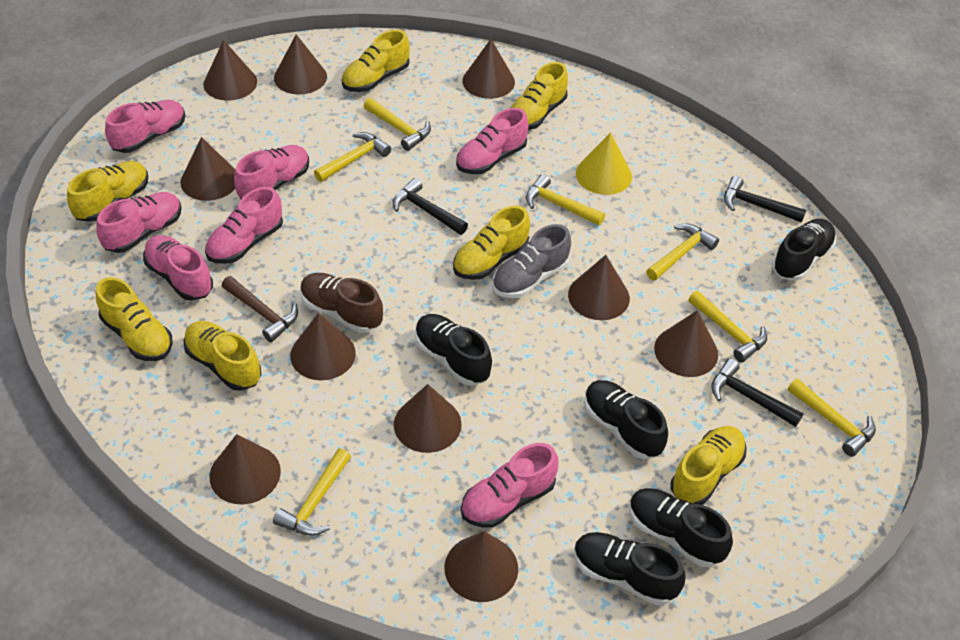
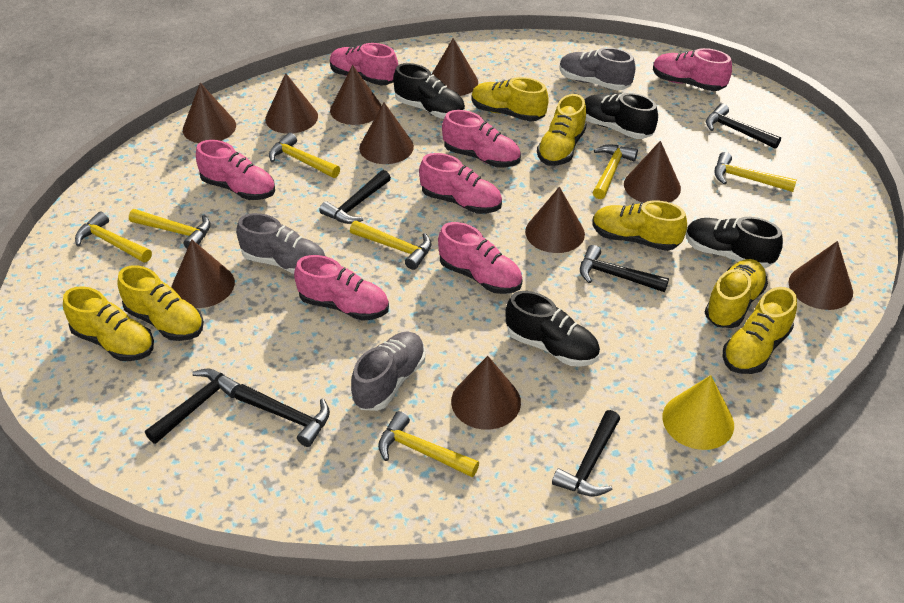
black hammer: [393,178,468,235] [711,359,803,427] [724,176,806,223] = 3 -> [145,369,241,444] [235,384,330,447] [319,170,391,224] [552,410,620,496] [580,245,669,292] [706,103,781,149] = 6
black shoe: [415,314,492,386] [574,532,686,606] [584,380,668,459] [629,488,733,567] [772,219,836,281] = 5 -> [393,63,465,119] [505,291,600,367] [584,93,658,139] [686,217,783,268] = 4
brown hammer: [222,276,298,342] = 1 -> none = 0
brown shoe: [300,273,383,333] = 1 -> none = 0
grey shoe: [492,224,571,298] = 1 -> [236,213,325,274] [351,331,426,411] [559,47,636,90] = 3

